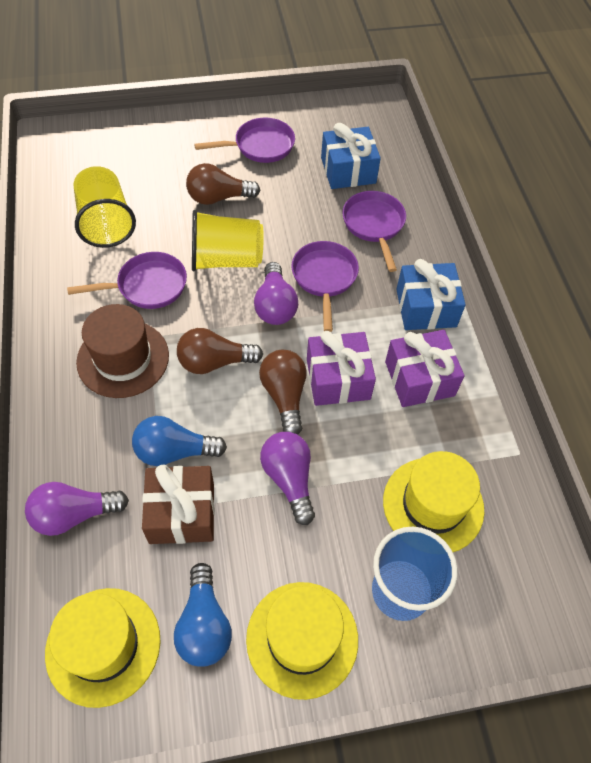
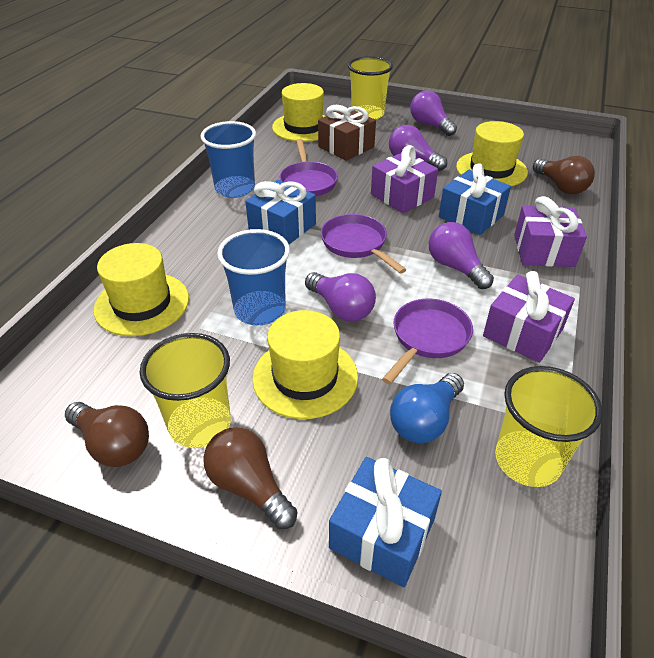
blue cup: [372,527,458,621] = 1 -> [200,121,256,198] [217,229,290,325] = 2
blue gift: [321,123,381,189] [396,259,466,330] = 2 -> [245,180,316,244] [329,457,442,587] [439,163,511,235] = 3
blue light bulb: [132,416,227,466] [174,563,232,667] = 2 -> [390,373,464,443] = 1
brown hat: [76,304,169,398] = 1 -> none = 0
purple gift: [307,331,376,406] [385,330,464,407] = 2 -> [371,145,438,213] [483,271,575,363] [514,196,587,267] = 3
purple light bulb: [25,482,129,536] [254,262,298,325] [260,432,315,525] = 3 -> [305,272,376,321] [389,125,447,171] [410,90,457,136] [429,222,494,289] = 4
purple pan: [67,252,187,309] [194,118,295,163] [291,241,359,332] [343,191,406,272] = 4 -> [280,139,338,196] [321,214,407,274] [382,299,473,384] = 3
yellow cup: [74,166,136,248] [192,210,264,271] = 2 -> [140,333,231,448] [348,56,393,120] [495,366,602,487] = 3
yellow hat: [45,588,161,708] [246,582,358,700] [383,451,484,552] = 3 -> [94,243,189,336] [252,310,358,419] [272,83,325,142] [456,121,528,186] = 4

